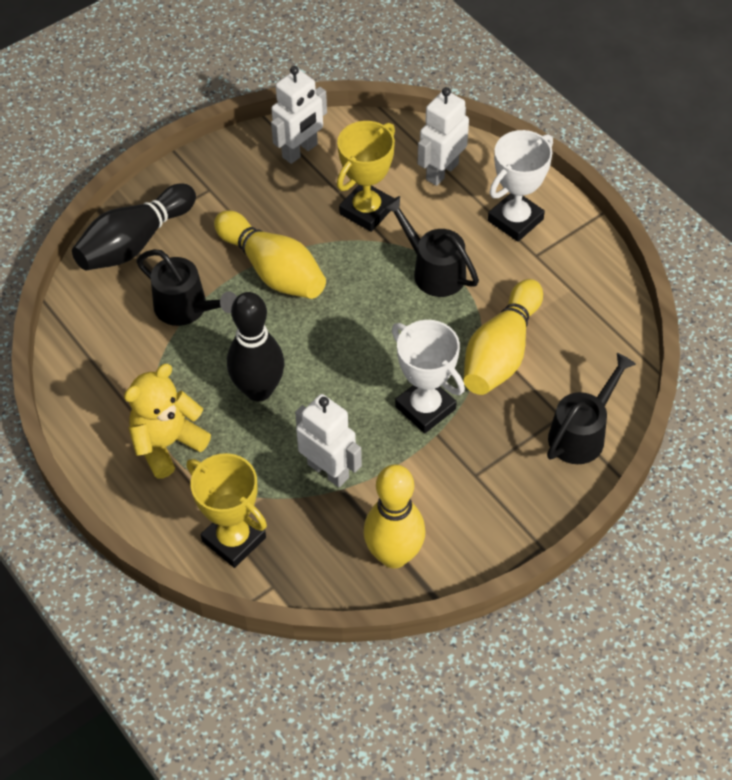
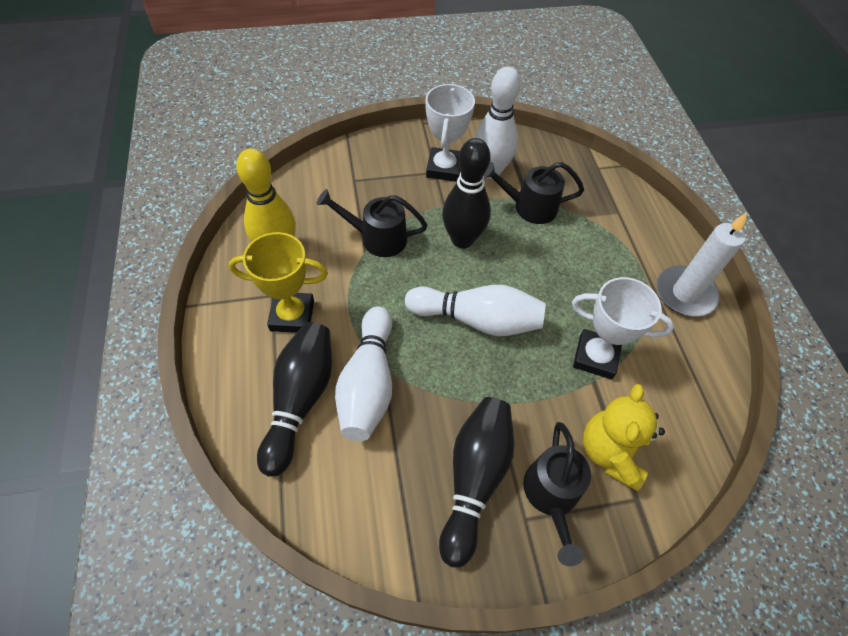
black bowling pin: [72,184,196,270] [227,292,285,402] = 2 -> [257,322,332,477] [439,397,514,568] [442,138,491,248] = 3
white bowling pin: none = 0 -> [335,306,392,441] [405,285,546,336] [474,67,521,179] = 3
white candle: none = 0 -> [657,213,747,317] = 1
white robot: [271,66,327,164] [295,394,362,488] [417,87,469,186] = 3 -> none = 0
yellow bowling pin: [214,211,326,299] [363,464,425,568] [464,279,543,395] = 3 -> [236,148,296,242] = 1
yellow trophy: [187,453,267,568] [337,121,395,232] = 2 -> [229,232,328,333] = 1

